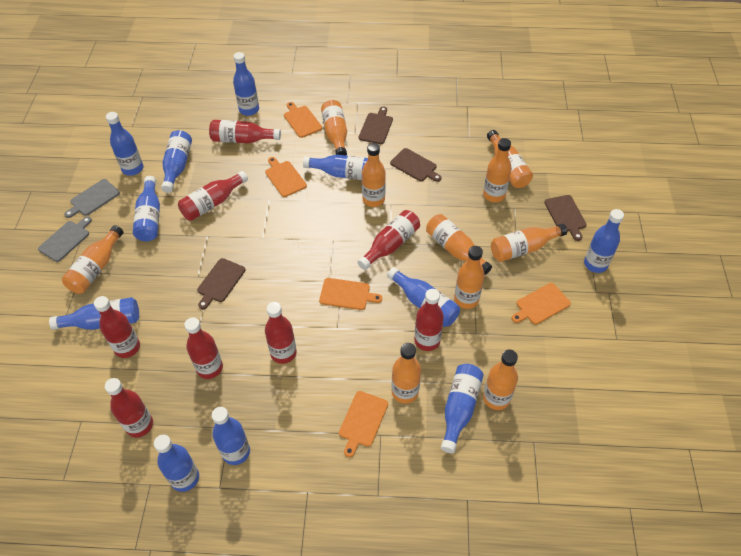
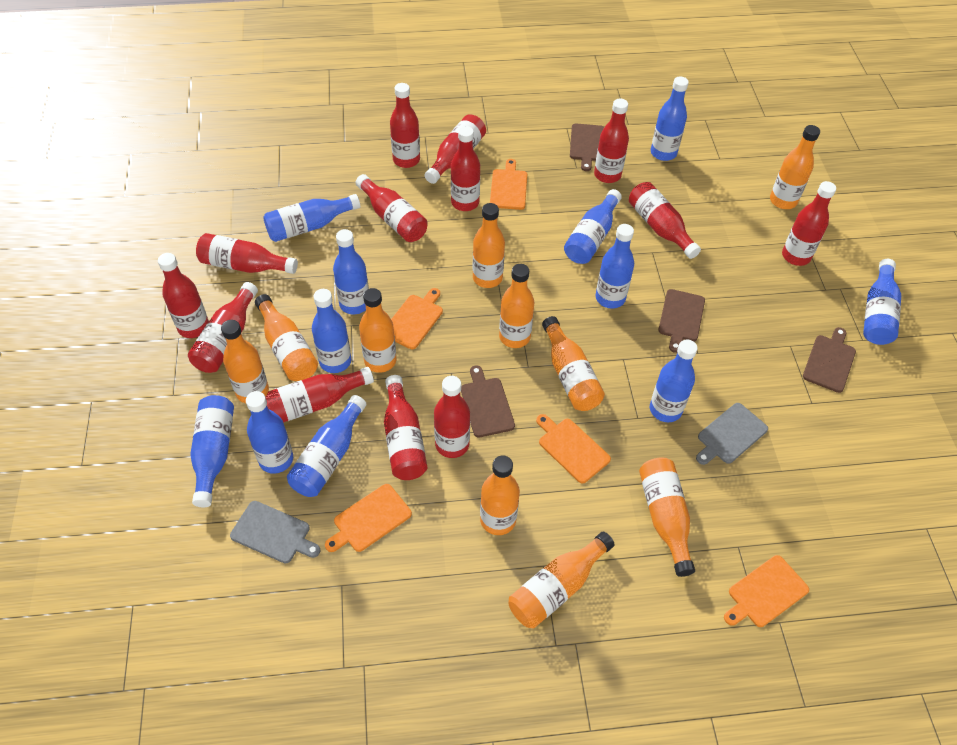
red bottle: [94,296,140,358] [105,378,153,437] [178,171,248,221] [184,318,223,379] [209,120,281,144] [265,302,297,364] [357,210,420,270] [414,289,444,351] = 8 -> [158,253,209,338] [188,282,258,373] [196,233,298,274] [264,367,374,423] [356,174,428,242] [384,375,427,480] [390,83,420,168] [425,114,486,184] [434,376,470,458] [451,126,480,211] [594,98,629,183] [629,182,701,259] [782,181,836,266] = 13

